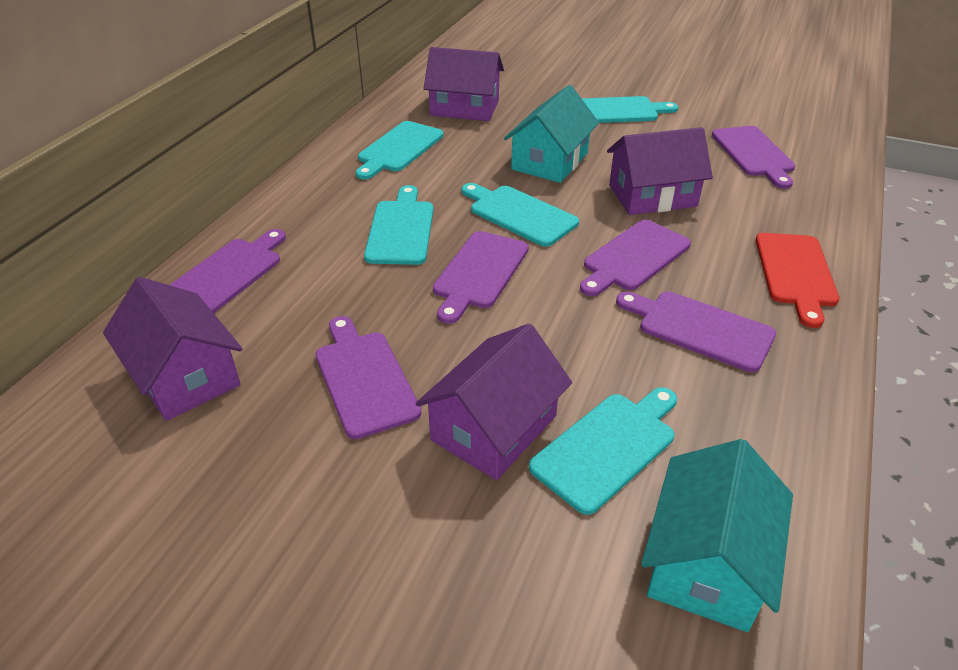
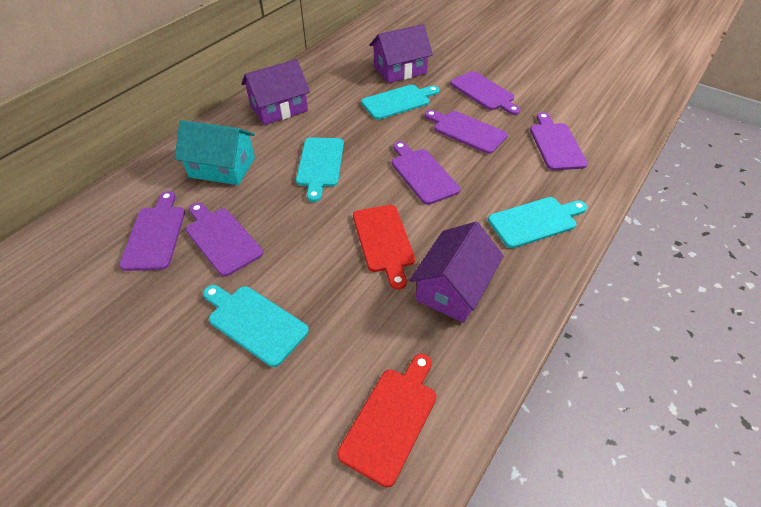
purple house: [103,277,242,421] [416,324,572,480] [423,47,504,121] [607,127,713,215] = 4 -> [241,59,310,125] [370,24,433,83] [409,222,504,323] = 3
red cutting board: [756,233,839,328] = 1 -> [337,354,436,487] [353,205,415,290] = 2
turquoise cutting board: [356,121,444,180] [364,185,434,265] [462,183,579,247] [529,387,677,515] [581,96,678,123] = 5 -> [203,285,309,367] [296,137,344,202] [361,85,439,120] [488,197,587,248] = 4
turquoise house: [504,85,599,183] [641,439,793,632] = 2 -> [175,120,255,185] = 1

